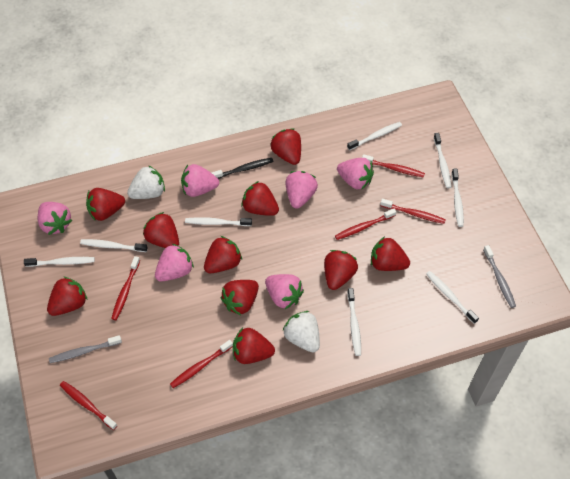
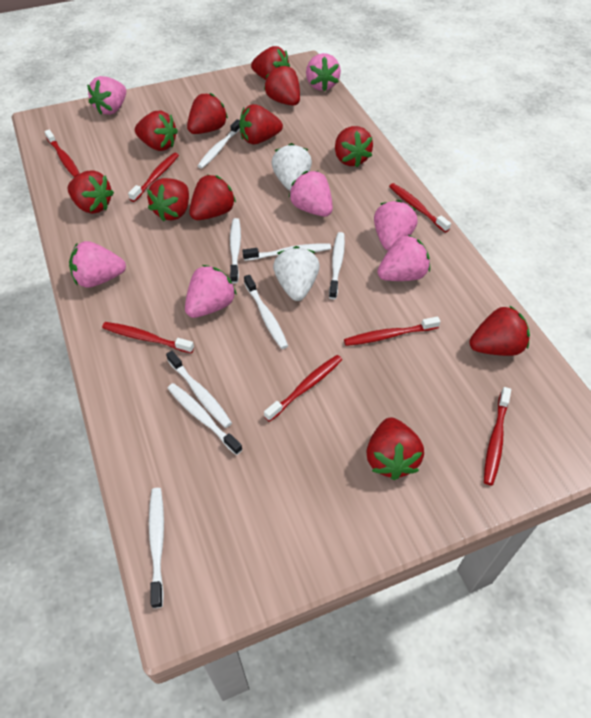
black toothbrush: [211,158,273,179] = 1 -> none = 0
grey toothbrush: [49,335,122,363] [483,245,516,308] = 2 -> none = 0
pink strawberry: [38,202,72,235] [155,244,194,281] [181,164,219,197] [265,274,304,309] [286,171,318,209] [337,158,374,190] = 6 -> [69,241,126,288] [87,76,126,115] [185,265,237,318] [289,171,333,217] [306,53,341,92] [374,200,418,251] [377,235,430,281] = 7
red strawberry: [47,276,87,316] [86,188,125,221] [143,212,179,248] [204,236,242,273] [221,280,259,315] [233,328,275,364] [241,181,279,216] [271,129,301,165] [324,250,358,290] [371,237,410,271] = 10 -> [68,170,114,214] [135,111,178,151] [147,178,189,221] [187,93,228,134] [189,175,236,220] [239,104,283,144] [251,46,290,80] [264,65,300,106] [335,126,373,167] [366,417,424,480] [469,305,530,356] = 11
red toothbrush: [60,381,118,430] [111,256,140,320] [170,340,233,388] [335,209,396,240] [362,154,425,178] [380,199,446,224] = 6 -> [44,130,80,177] [102,322,194,353] [128,153,179,202] [264,355,342,422] [344,317,440,346] [389,183,451,232] [484,387,511,485] = 7

